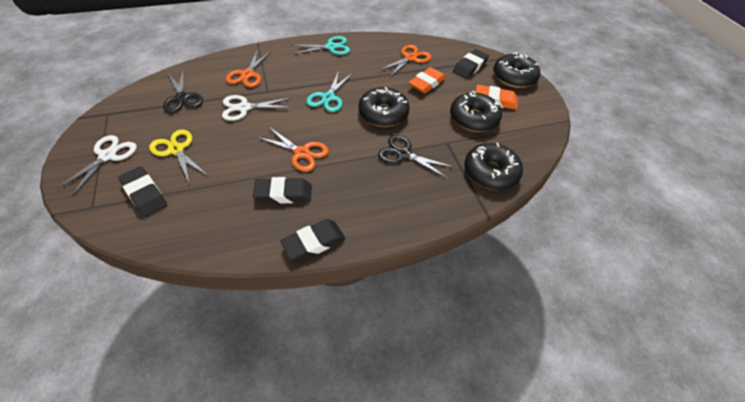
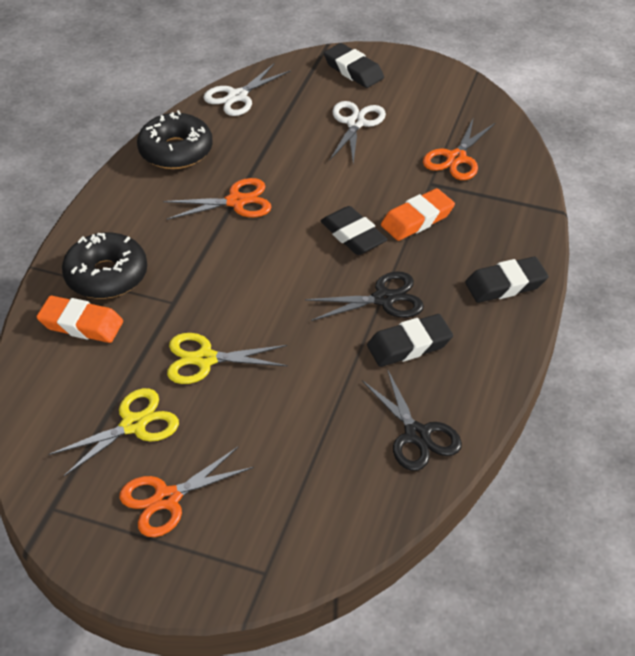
black donut: [359,87,410,127] [450,91,502,132] [464,142,523,190] [493,52,540,88] = 4 -> [62,232,147,299] [137,110,213,169] = 2
turquoise scissors: [291,36,350,55] [306,71,353,112] = 2 -> none = 0
yellow scissors: [149,129,208,184] = 1 -> [48,388,179,476] [167,333,288,384] = 2

